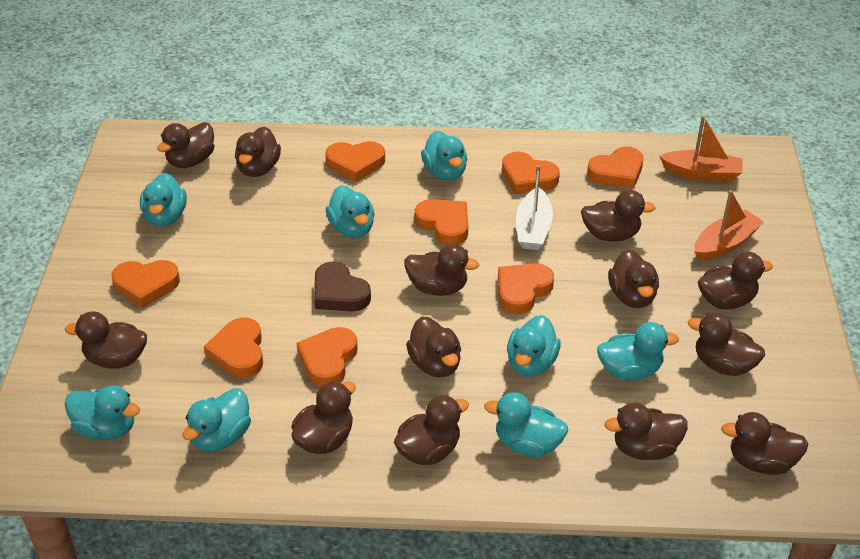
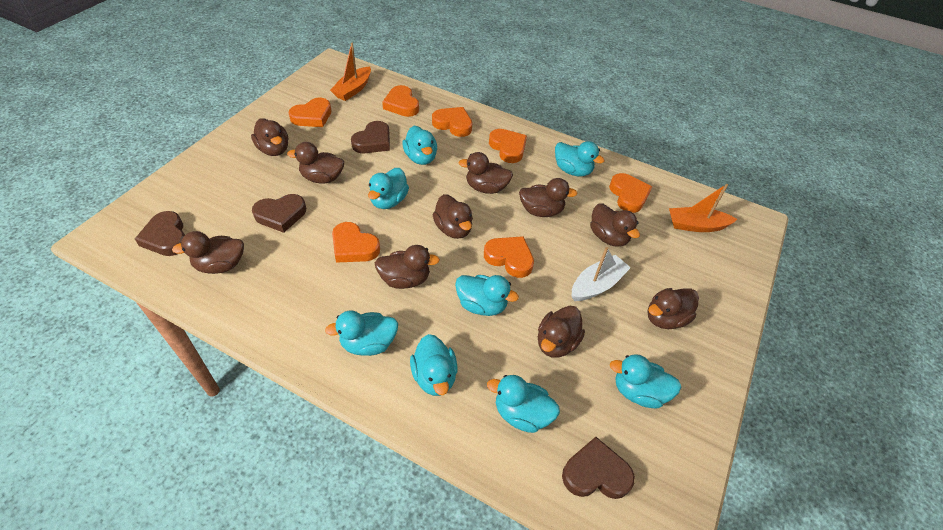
brown duck: [65,311,147,369] [157,122,214,168] [235,127,281,177] [291,381,356,454] [394,395,469,465] [404,244,479,296] [406,316,461,378] [581,190,656,242] [605,403,688,460] [608,249,659,308] [688,312,765,376] [698,252,773,309] [721,412,808,475] = 13 -> [172,231,244,274] [251,118,288,156] [287,142,344,183] [375,245,440,289] [432,194,473,239] [458,152,513,194] [519,178,578,217] [538,306,585,358] [590,203,640,247] [647,288,699,329] = 10
brown heart: [314,261,371,312] = 1 -> [135,211,185,256] [252,194,306,233] [351,121,390,153] [562,437,635,499] = 4
orange heart: [111,260,180,308] [204,318,263,378] [297,327,358,387] [325,141,385,182] [415,199,468,245] [498,263,554,314] [502,152,560,194] [587,146,643,189] = 8 -> [289,98,332,127] [332,222,380,263] [382,85,419,117] [432,107,472,137] [484,236,534,278] [489,129,527,163] [609,173,652,213] = 7

